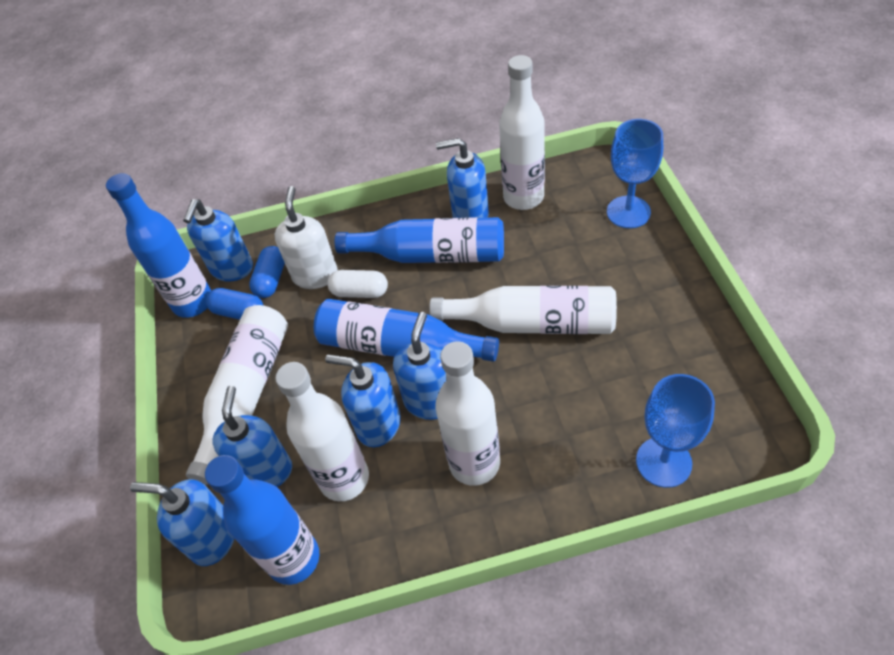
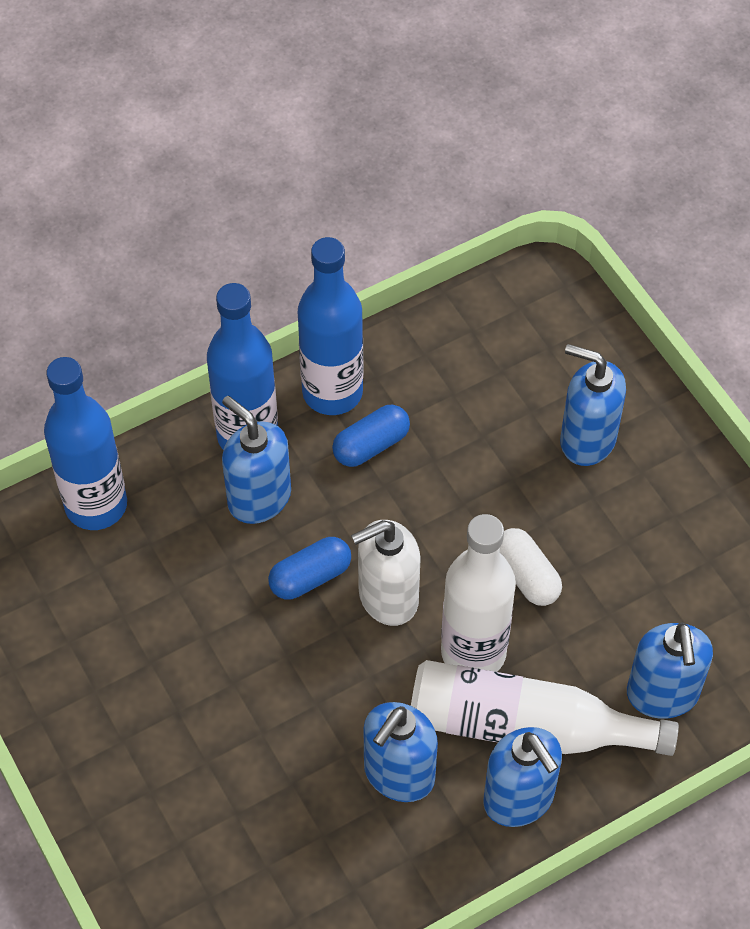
blue bottle: [106,173,212,318] [205,455,319,585] [314,299,499,362] [334,217,504,263] = 4 -> [44,357,127,530] [207,283,278,450] [298,237,363,415] = 3
blue goblet: [607,119,663,228] [636,374,715,488] = 2 -> none = 0
blue soap dispenser: [130,479,234,566] [183,199,253,282] [212,386,292,487] [325,355,401,447] [393,312,446,420] [436,138,489,218] = 6 -> [222,396,291,524] [364,702,438,802] [483,727,562,827] [560,344,626,466] [627,622,713,719] = 5
white bottle: [186,305,288,485] [275,362,369,501] [429,286,617,334] [435,341,500,486] [499,55,545,210] = 5 -> [411,660,679,756] [441,514,516,672] = 2

